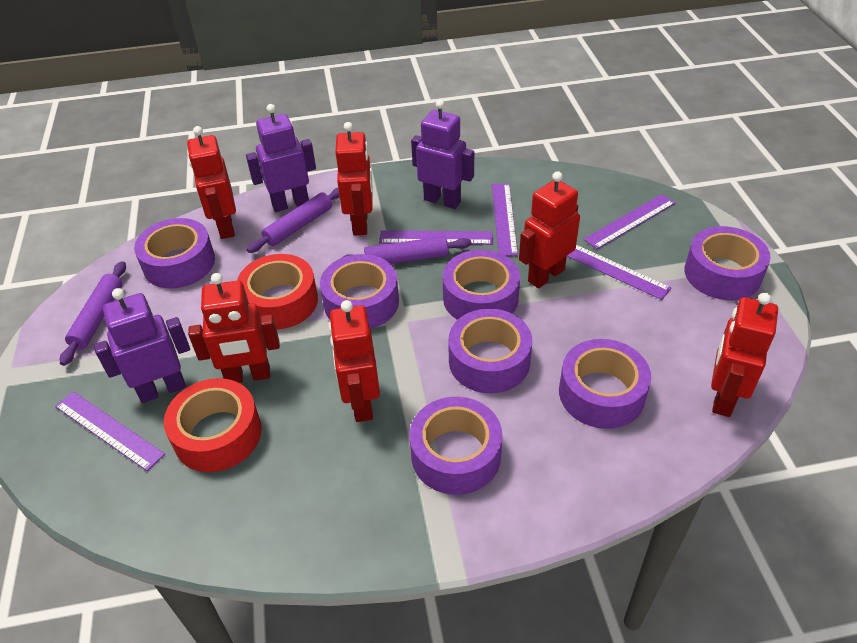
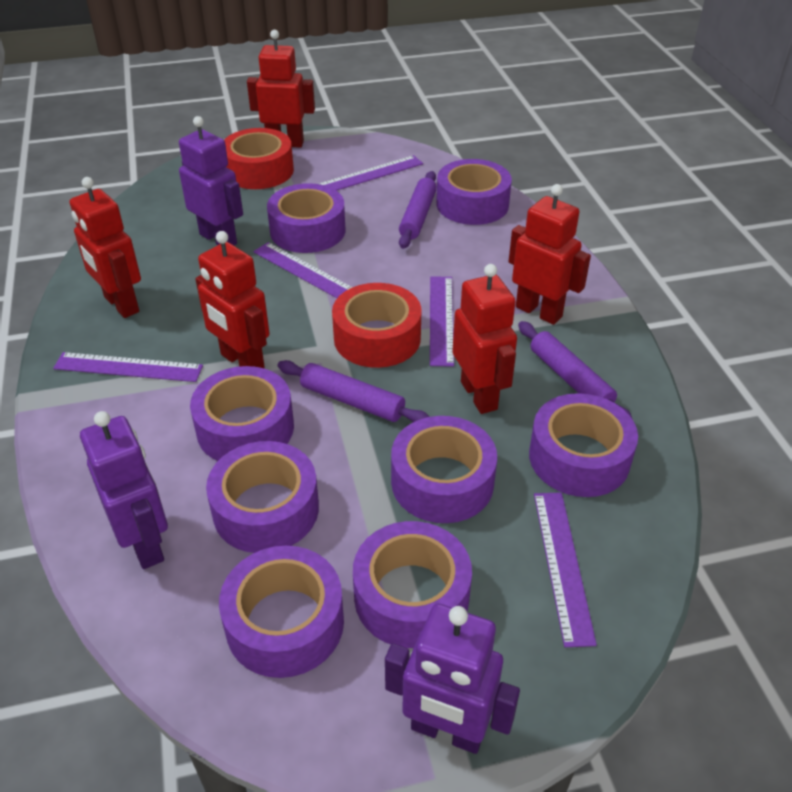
purple tape: [134,218,215,288] [320,254,399,329] [410,397,502,495] [443,250,520,320] [448,309,532,393] [559,339,651,429] [684,226,771,300] = 7 -> [190,366,294,461] [206,441,319,553] [219,546,344,678] [267,183,346,253] [353,521,472,648] [391,416,497,523] [436,159,512,225] [529,393,638,497] = 8
red robot: [187,126,236,239] [188,273,280,383] [329,300,380,422] [335,122,373,236] [519,171,580,288] [711,293,778,417] = 6 -> [69,177,141,318] [195,231,270,368] [247,30,315,148] [452,264,517,414] [509,184,591,325] = 5

